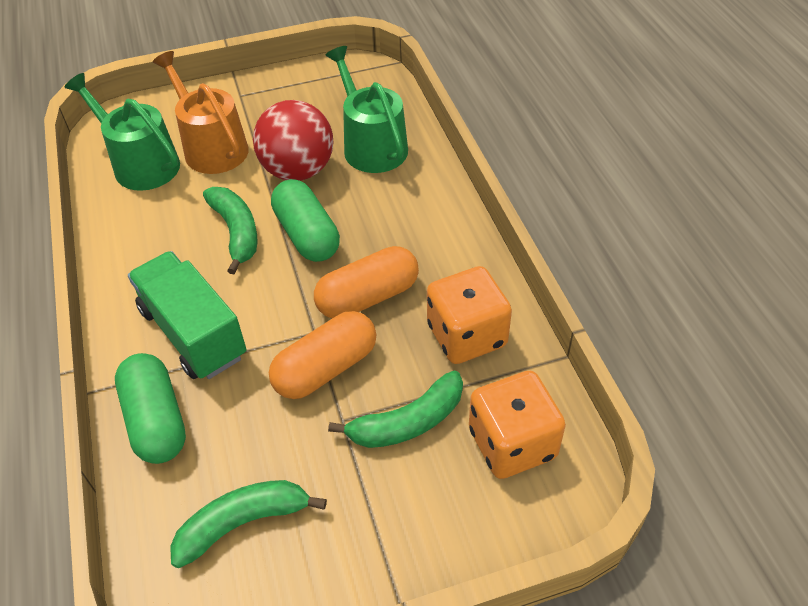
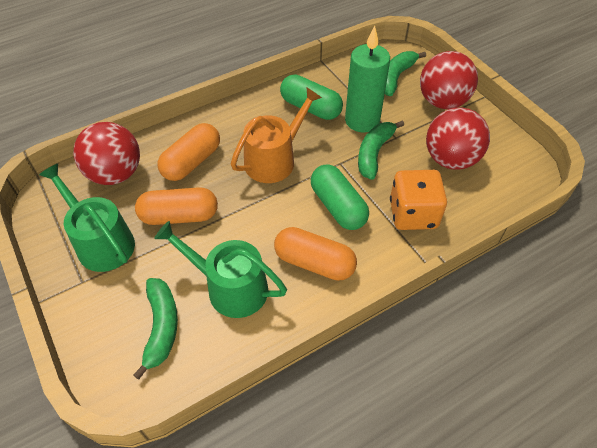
green candle: none = 0 -> [345,26,390,133] = 1
green truck: [128,251,247,379] = 1 -> none = 0
orange capsule: [269,311,376,399] [314,246,419,318] = 2 -> [135,187,218,225] [158,123,220,181] [274,227,357,281] = 3
orange dice: [427,266,512,364] [469,371,566,479] = 2 -> [390,170,447,230] = 1
red ball: [253,100,334,181] = 1 -> [73,122,140,185] [420,51,478,109] [426,107,490,170] = 3

